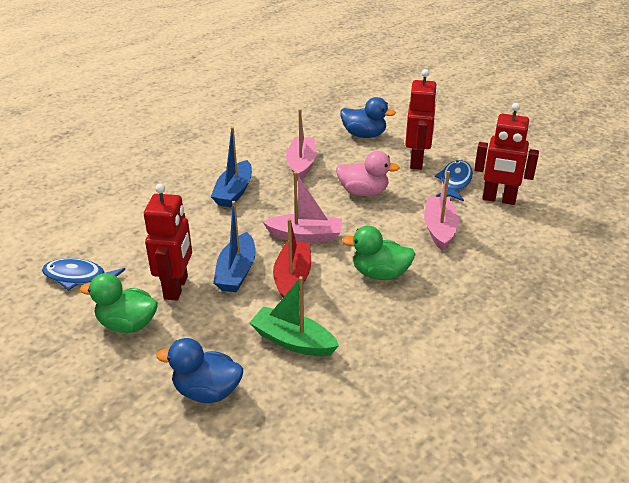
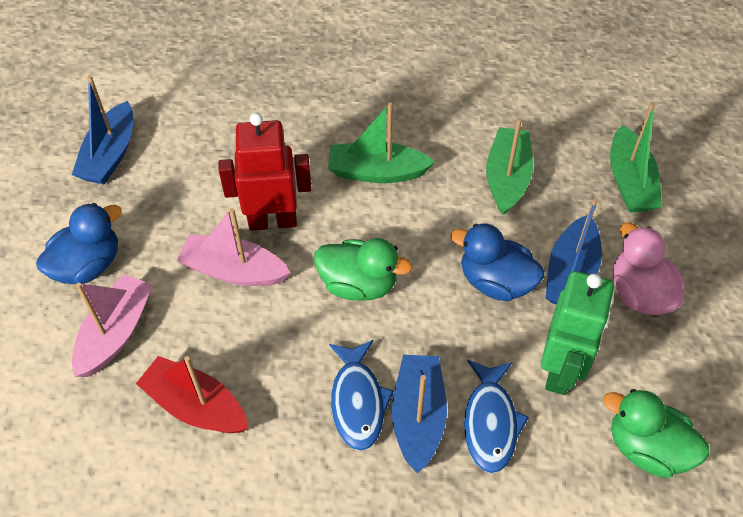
blue boat: [211,127,252,208] [213,201,256,292] = 2 -> [72,75,133,184] [392,355,447,474] [546,197,602,305] = 3
green boat: [250,276,339,357] = 1 -> [328,102,435,183] [486,117,533,215] [610,102,662,212] = 3
green robot: none = 0 -> [541,271,614,395] = 1
pink boat: [262,172,342,243] [286,109,317,180] [424,171,459,251] = 3 -> [72,274,153,377] [177,208,291,286] = 2
red robot: [144,184,192,300] [405,69,438,170] [474,103,539,205] = 3 -> [218,113,312,231] = 1

